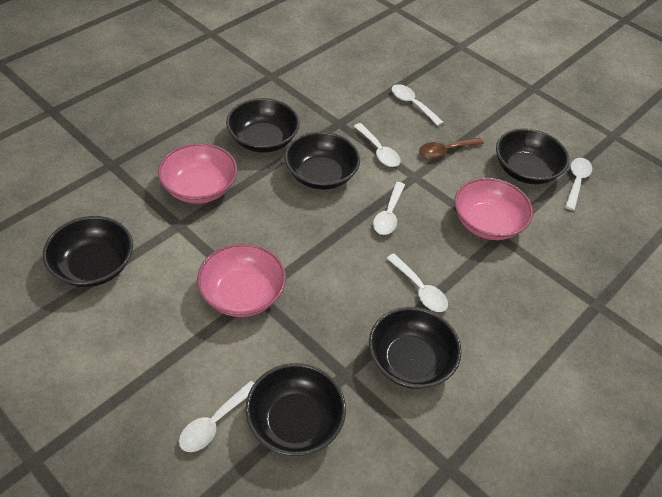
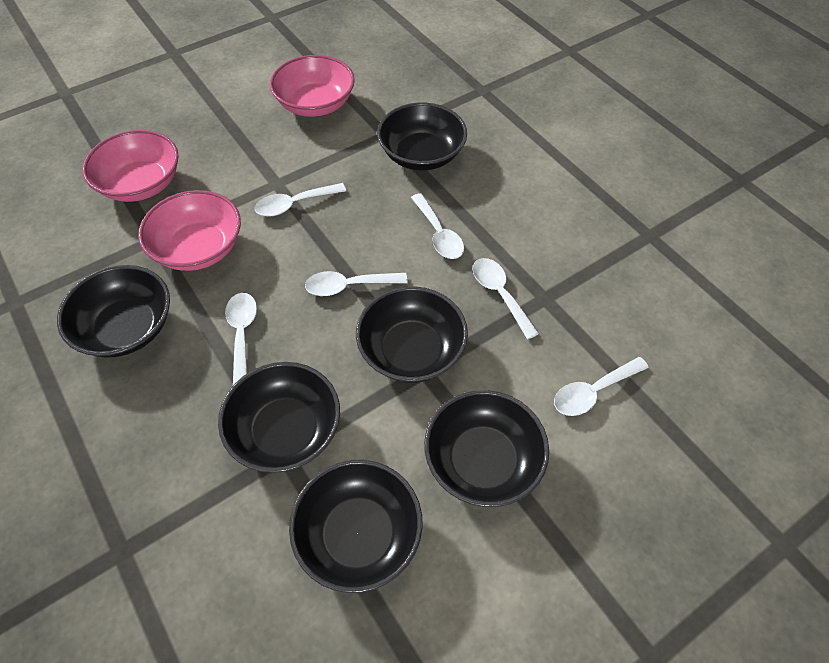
brown spoon: [419,138,484,158] = 1 -> none = 0

